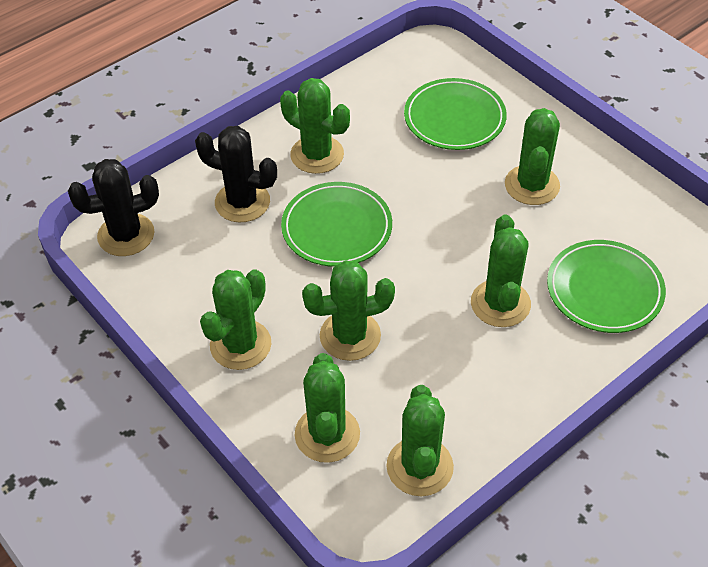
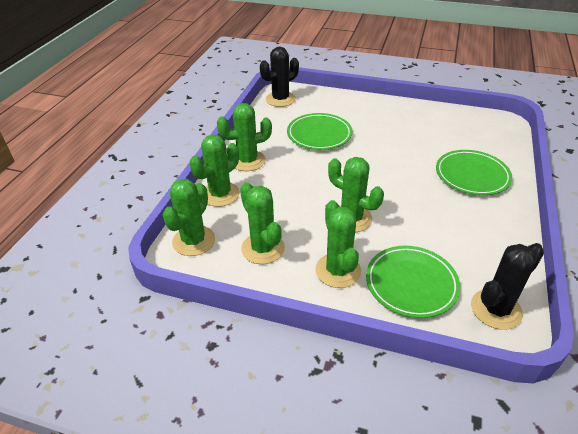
green cactus: [200,269,271,370] [280,78,350,174] [295,353,360,463] [302,260,395,361] [386,385,454,496] [471,215,531,327] [505,108,560,205] = 7 -> [163,179,215,256] [189,134,240,207] [217,103,272,171] [240,182,285,264] [315,200,361,288] [328,157,384,232] = 6

